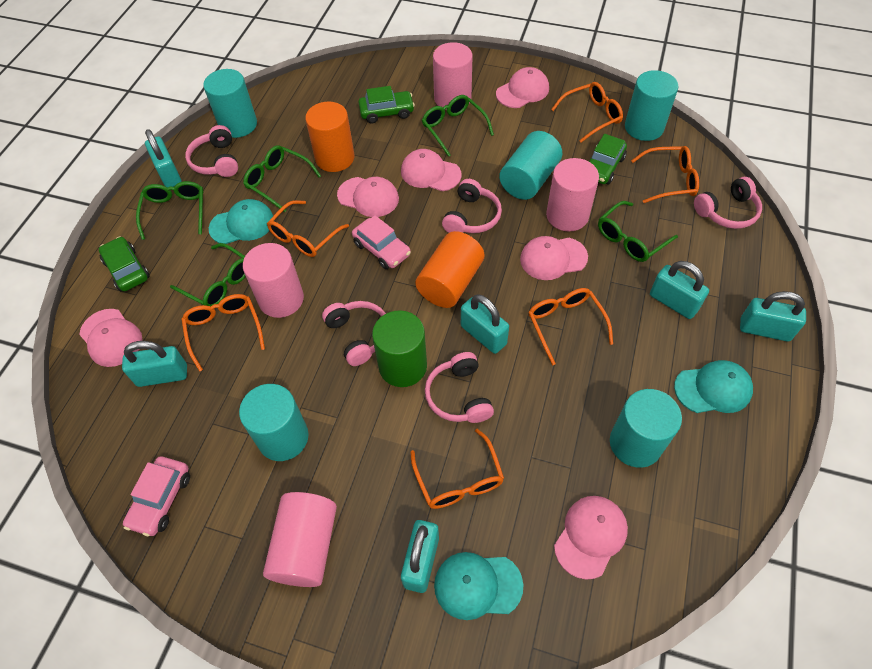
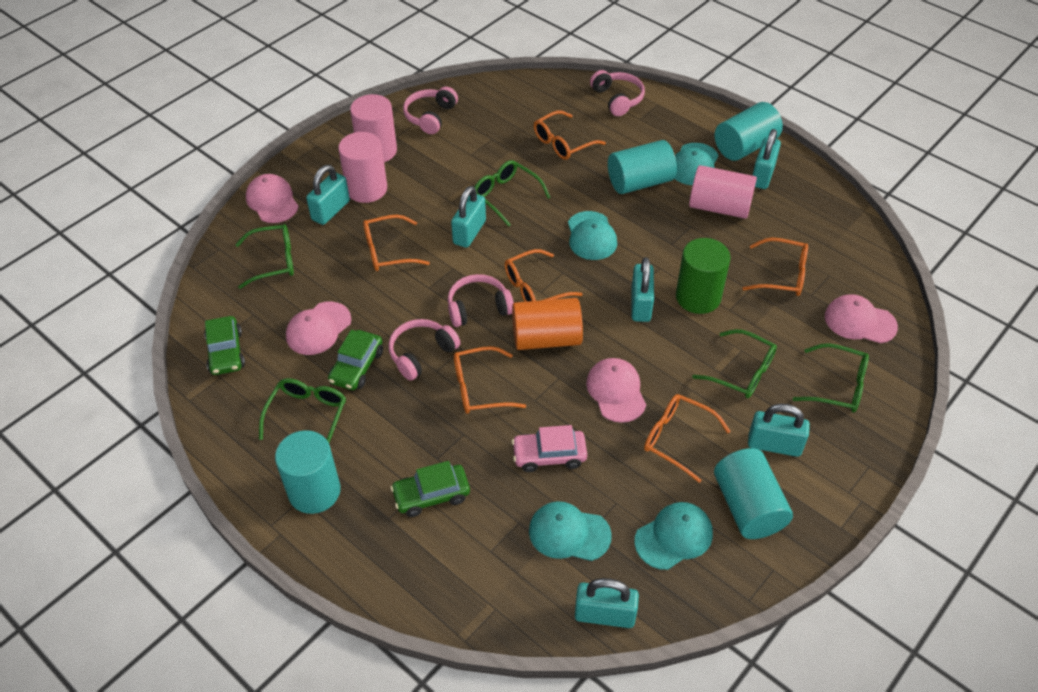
orange cylinder: [305,102,354,172] [415,231,485,308] = 2 -> [512,298,583,350] = 1
pink cap: [79,309,142,367] [337,177,399,217] [401,149,462,191] [496,67,549,108] [520,236,588,280] [554,496,628,580] = 6 -> [246,174,299,223] [286,302,351,355] [586,358,646,423] [825,294,898,343] = 4
pink car: [123,456,190,536] [352,215,411,269] = 2 -> [512,425,587,472] = 1
pink cylinder: [243,243,304,318] [263,492,337,587] [433,42,473,110] [546,158,599,231] = 4 -> [338,132,387,203] [350,94,397,162] [689,165,757,219] = 3
pink headphones: [185,125,238,177] [322,301,386,366] [425,352,494,423] [442,179,502,233] [694,177,762,229] = 5 -> [389,319,461,381] [403,87,458,134] [448,274,514,327] [590,70,645,116] = 4
turquoise cap: [209,199,273,244] [434,552,523,620] [674,360,753,413] = 3 -> [529,501,612,561] [568,211,617,260] [634,502,713,570] [674,143,719,185] = 4
turquoise cylinder: [203,69,257,138] [239,384,309,461] [499,131,562,200] [610,389,682,468] [625,70,679,141] = 5 -> [275,430,341,514] [608,140,677,194] [714,448,793,539] [715,102,783,161] = 4

